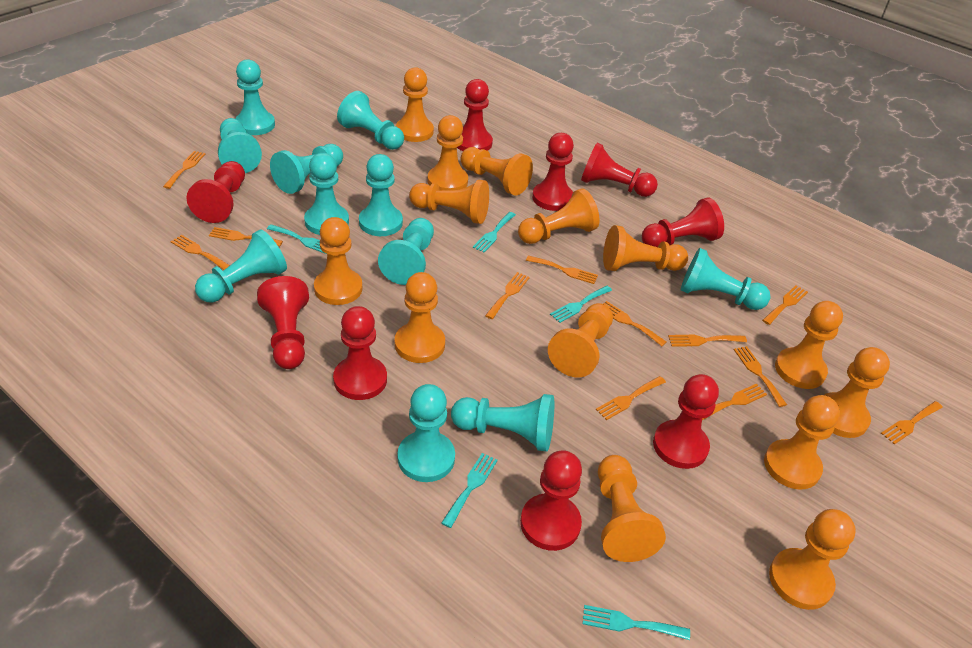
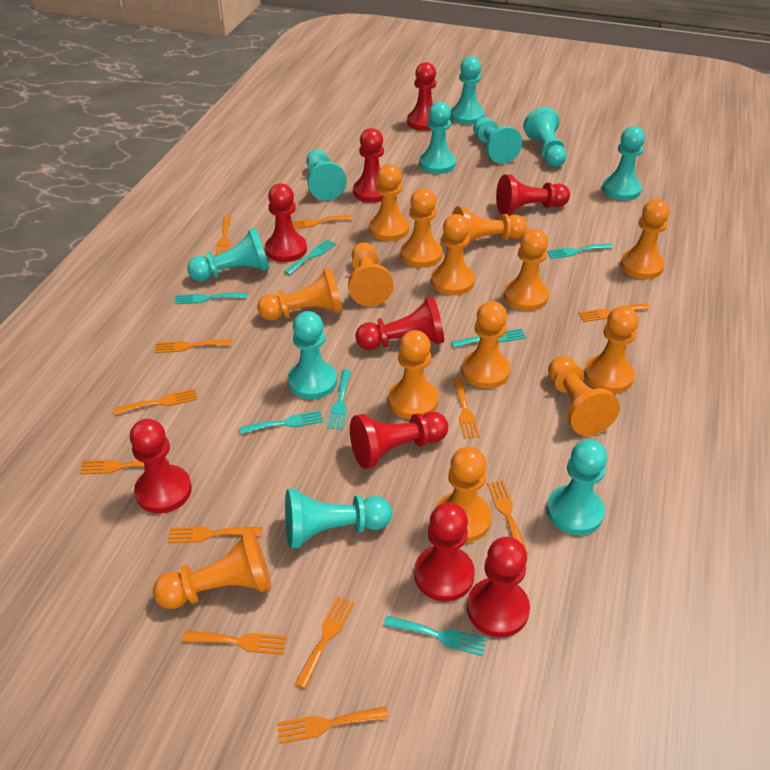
turquoise fork: [267,224,326,254] [441,453,498,528] [473,212,516,253] [550,286,612,323] [582,605,690,640] = 5 -> [175,293,247,304] [239,410,323,434] [284,239,336,275] [327,369,351,430] [384,616,486,656] [452,328,526,347] [547,243,613,259] = 7
turquoise pawn: [195,229,287,303] [218,118,262,173] [235,59,275,135] [270,144,343,194] [304,153,349,235] [337,91,404,150] [359,154,403,236] [378,218,434,285] [398,384,455,482] [451,394,554,452] [681,248,771,310] = 11 -> [187,228,270,281] [285,489,392,549] [288,311,337,399] [306,150,347,201] [419,102,456,174] [451,56,484,125] [473,117,522,164] [523,107,567,167] [547,439,607,535] [602,126,645,201] = 10

